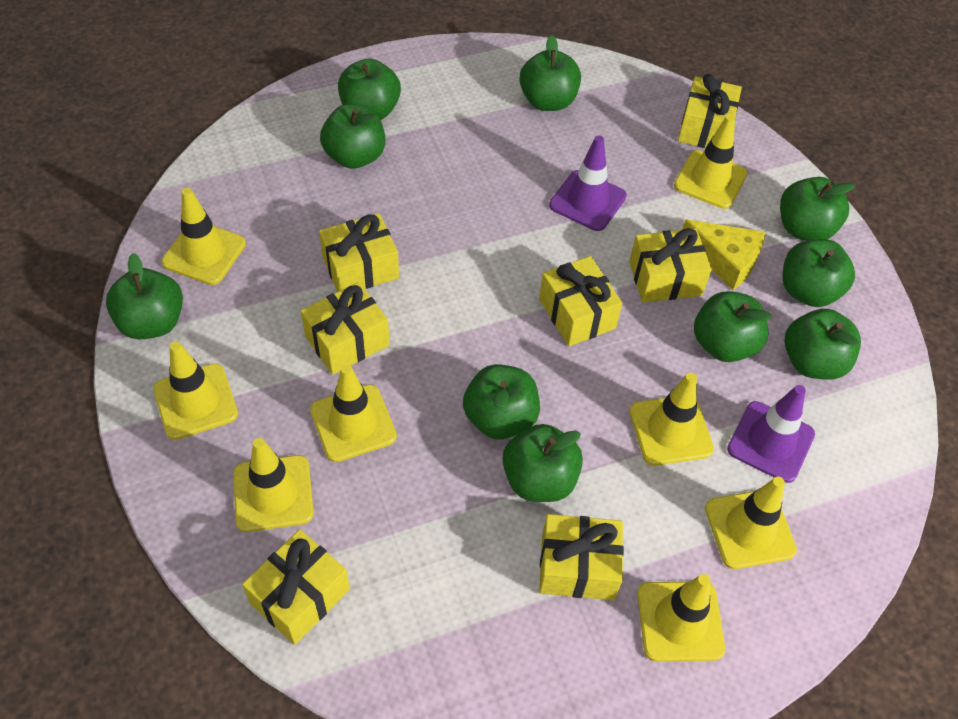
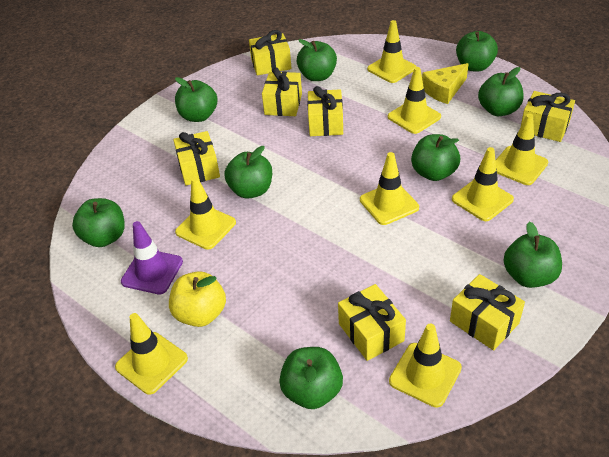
green apple: [106,253,183,340] [320,104,385,169] [338,58,401,120] [463,364,540,440] [503,424,583,502] [520,35,581,111] [694,291,772,362] [780,177,856,241] [782,239,855,307] [784,309,861,380] = 10 -> [72,198,125,247] [175,77,217,122] [225,146,272,199] [279,347,343,409] [297,39,337,81] [411,134,460,181] [456,31,498,72] [478,67,524,116] [503,221,562,288] = 9
purple traffic cone: [549,135,627,231] [727,385,815,483] = 2 -> [121,221,183,294] = 1
yellow apple: none = 0 -> [169,271,226,327] = 1

